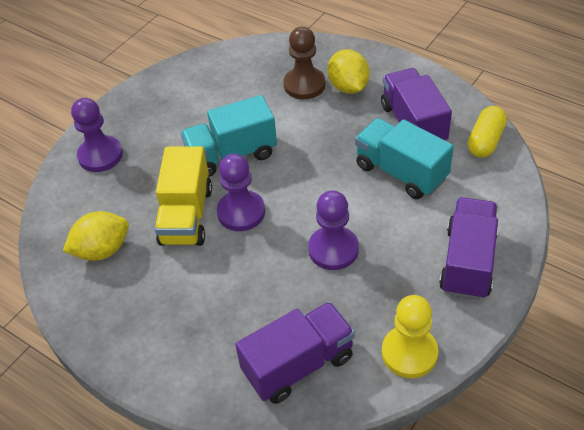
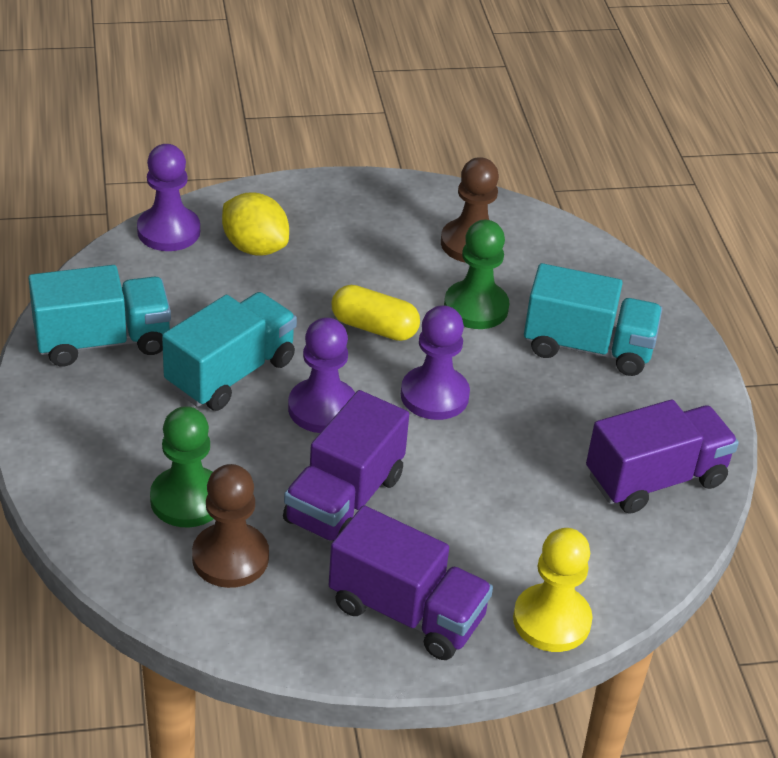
brown pawn: [284,27,326,99] = 1 -> [192,464,269,588] [441,157,499,263] = 2
green pawn: none = 0 -> [150,406,213,528] [444,220,510,329] = 2
turquoise truck: [180,95,277,177] [355,118,454,199] = 2 -> [28,265,171,366] [162,292,297,411] [524,263,662,376] = 3
yellow lemon: [63,211,129,261] [328,49,370,94] = 2 -> [222,193,289,256] = 1
yellow truck: [155,146,212,246] = 1 -> none = 0

